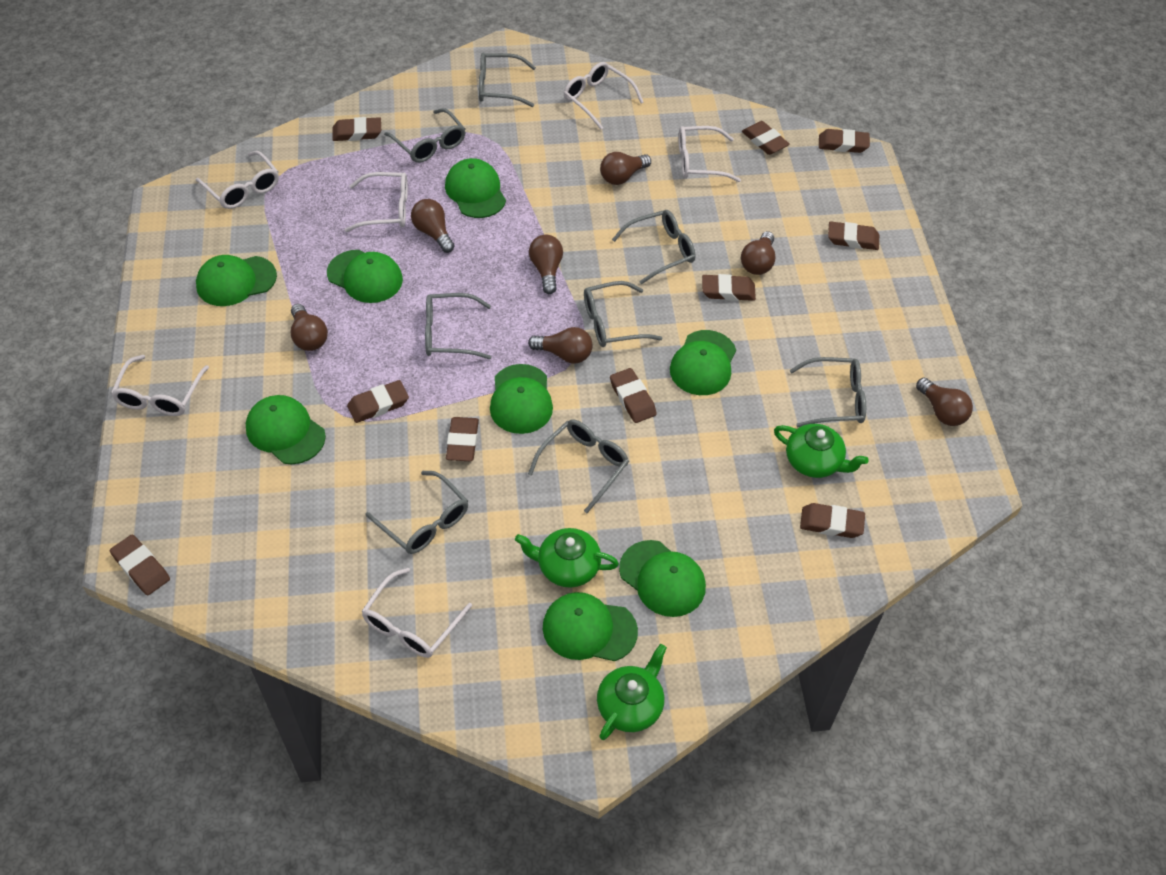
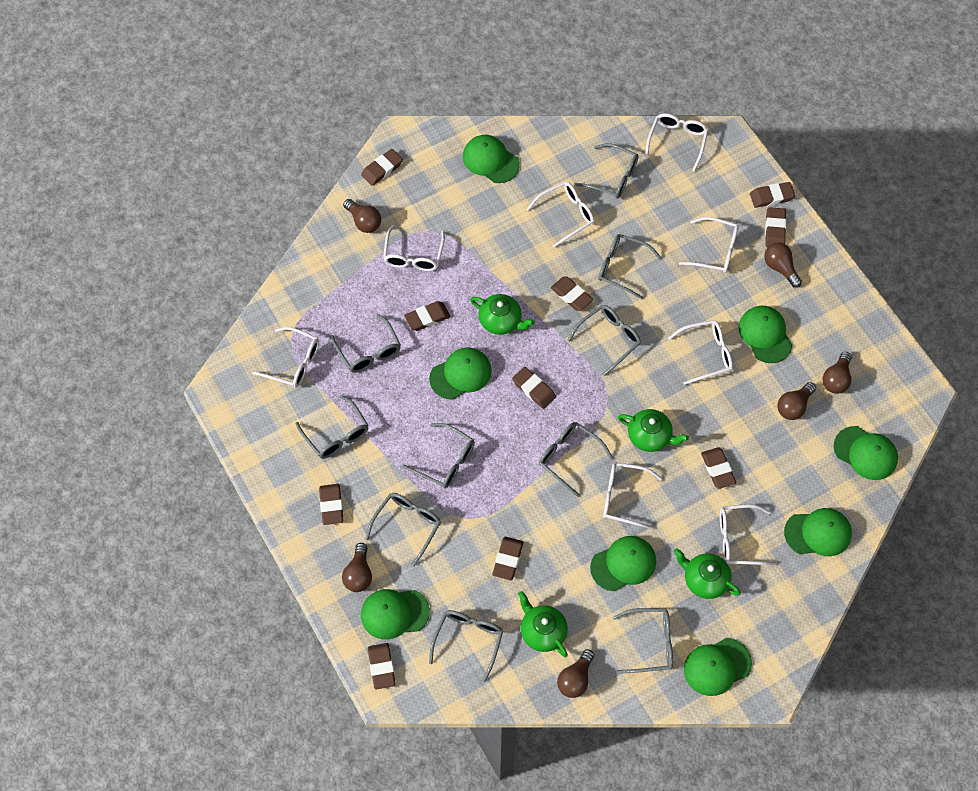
brown light bulb: [291,304,328,351] [411,199,455,253] [528,327,592,364] [529,235,563,294] [600,152,651,185] [741,231,775,275] [916,377,973,426] = 7 -> [342,543,372,592] [343,199,381,233] [557,649,594,698] [764,243,802,288] [778,382,816,420] [823,352,851,394] = 6
green teapot: [515,528,619,588] [597,644,667,740] [774,424,869,478] = 3 -> [470,294,534,335] [518,591,568,657] [618,409,689,452] [674,548,741,599] = 4
grey glasses: [366,471,468,554] [384,108,466,163] [425,293,491,359] [479,53,536,107] [528,420,629,513] [584,281,662,347] [612,210,696,284] [790,357,866,427] = 8 -> [295,395,369,459] [331,314,401,373] [365,493,441,567] [403,423,475,488] [429,610,503,682] [539,422,613,497] [568,305,641,376] [575,143,638,199] [598,234,662,300] [613,608,673,674] = 10
white glasses: [111,355,209,416] [196,151,279,209] [345,172,408,232] [361,568,472,658] [564,62,644,129] [679,126,741,182] = 6 -> [252,327,319,388] [383,225,445,271] [527,182,594,248] [603,463,663,530] [645,113,709,172] [668,320,733,385] [679,217,739,273] [720,504,777,565] = 8

